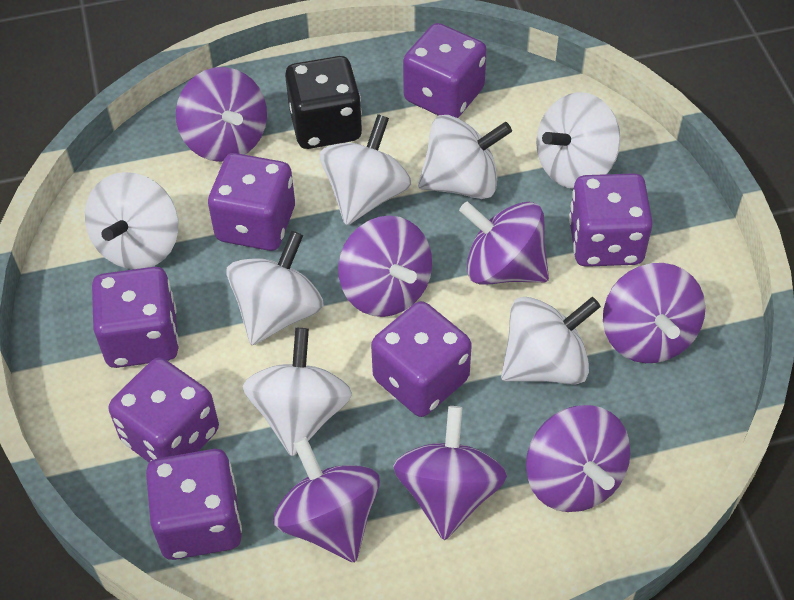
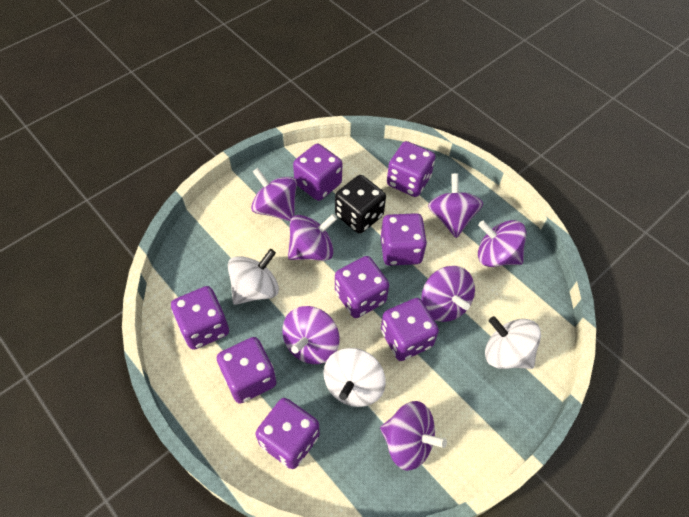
purple dice: [92,267,179,368] [109,358,219,462] [146,449,242,560] [208,153,295,251] [371,301,472,417] [403,23,487,118] [569,173,653,267] = 7 -> [171,286,229,350] [217,337,277,403] [255,398,320,469] [293,144,342,201] [335,256,389,318] [381,213,427,266] [381,298,439,361] [387,141,436,197] = 8
white spinning top: [85,172,178,269] [226,231,323,345] [242,328,352,457] [320,114,411,225] [418,115,512,199] [501,297,601,385] [536,92,620,189] = 7 -> [228,249,279,305] [323,348,386,407] [485,316,541,369] = 3

